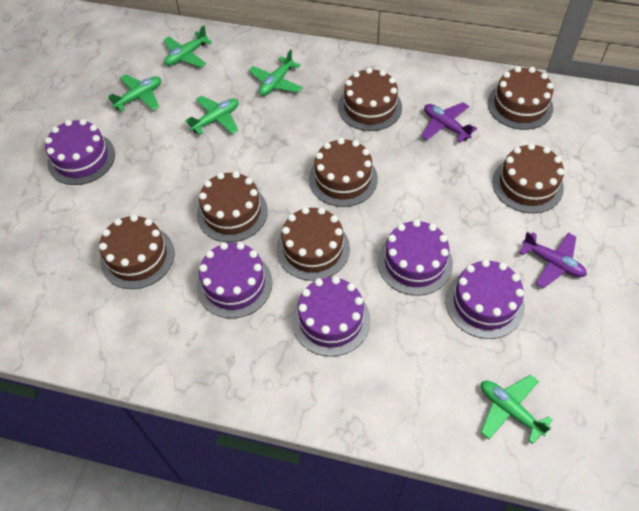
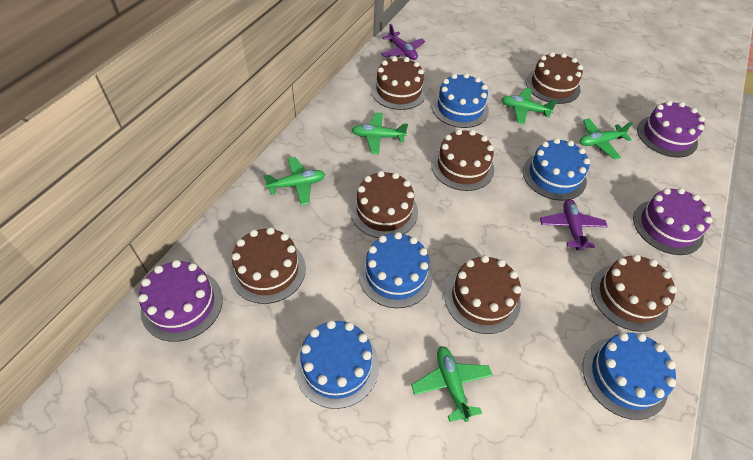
blue cake: none = 0 -> [295,320,379,409] [359,232,433,308] [432,73,489,128] [523,138,590,201] [583,333,676,420] = 5
purple cake: [45,119,115,185] [197,242,272,318] [292,276,370,357] [378,219,453,296] [446,259,525,339] = 5 -> [138,260,223,342] [633,188,713,255] [637,101,705,158] = 3

